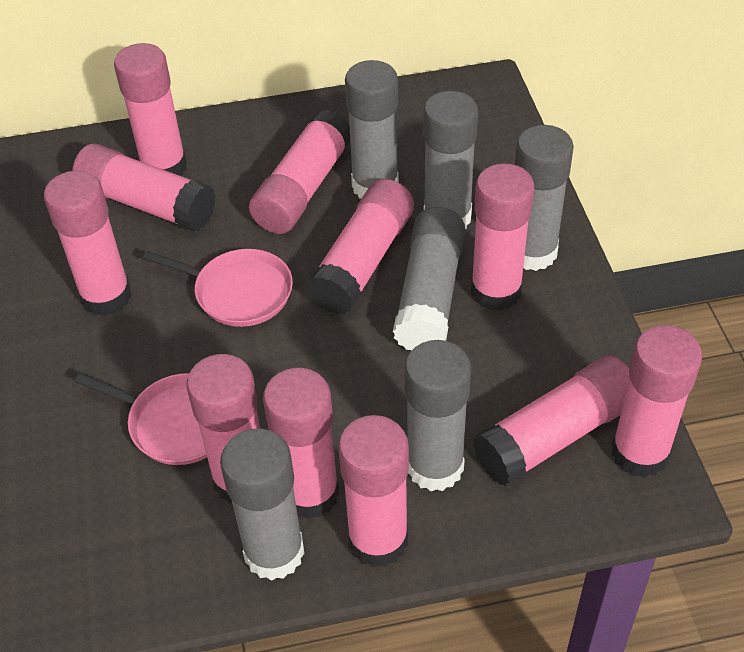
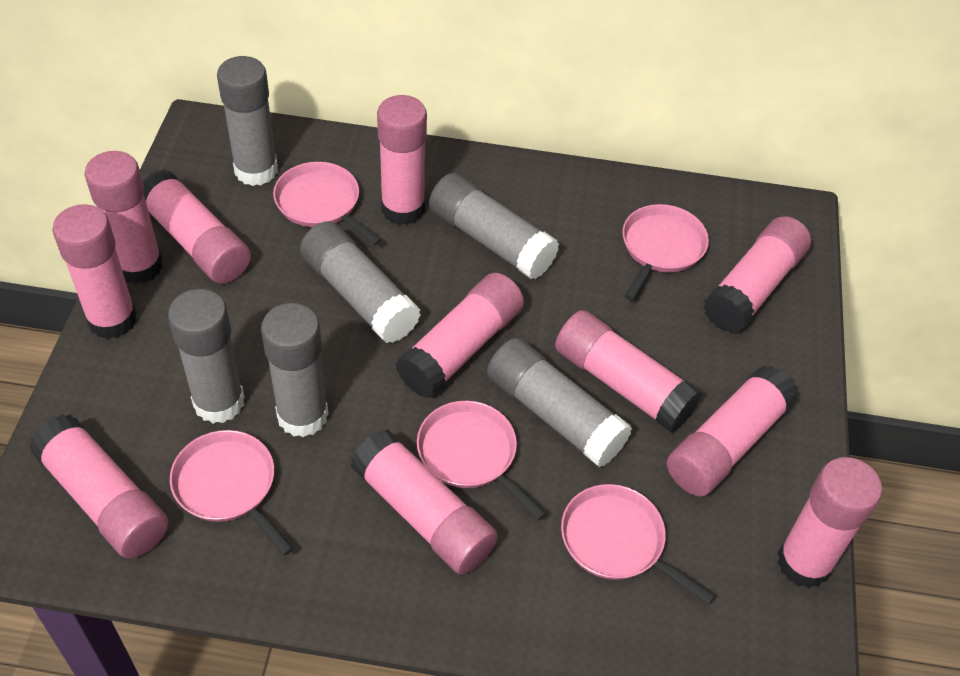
pink pan: [75,373,207,465] [143,249,293,327] = 2 -> [170,430,294,556] [273,162,382,245] [417,401,546,521] [561,484,715,605] [622,204,709,301] = 5

